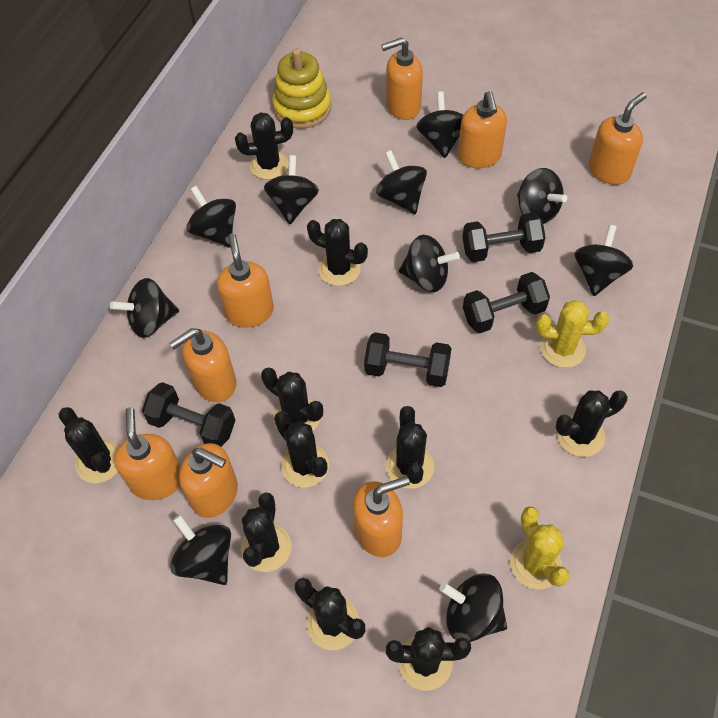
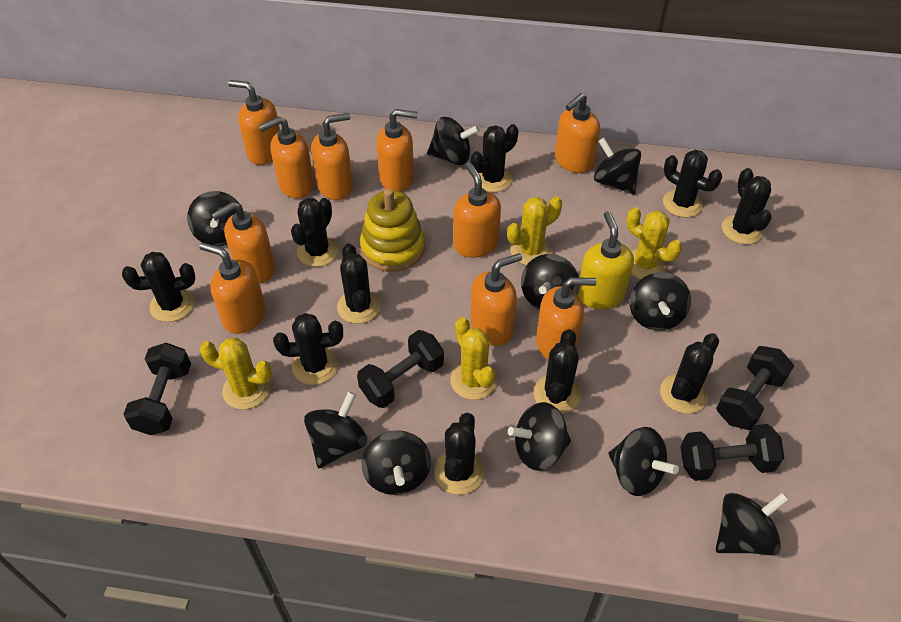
orange soap dispenser: [114,407,181,500] [169,328,236,402] [179,443,238,518] [217,233,274,328] [353,476,410,557] [381,37,423,120] [458,91,507,168] [589,92,647,185] = 8 -> [199,242,266,334] [211,202,275,284] [228,80,280,165] [259,117,314,198] [311,113,353,200] [376,109,418,192] [453,162,501,258] [470,253,522,346] [536,277,597,360] [555,93,600,173] = 10
yellow cactus: [510,506,569,589] [536,300,609,368] = 2 -> [200,338,272,410] [450,317,497,400] [507,196,562,265] [627,207,682,279] = 4
yellow soap dispenser: none = 0 -> [578,211,634,309] = 1

